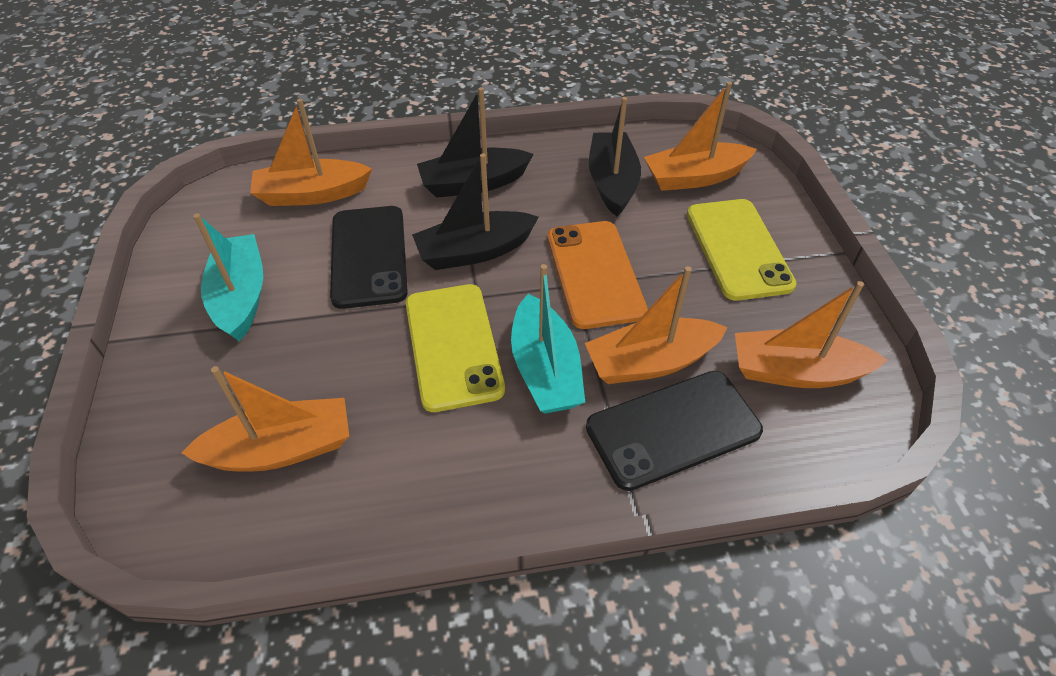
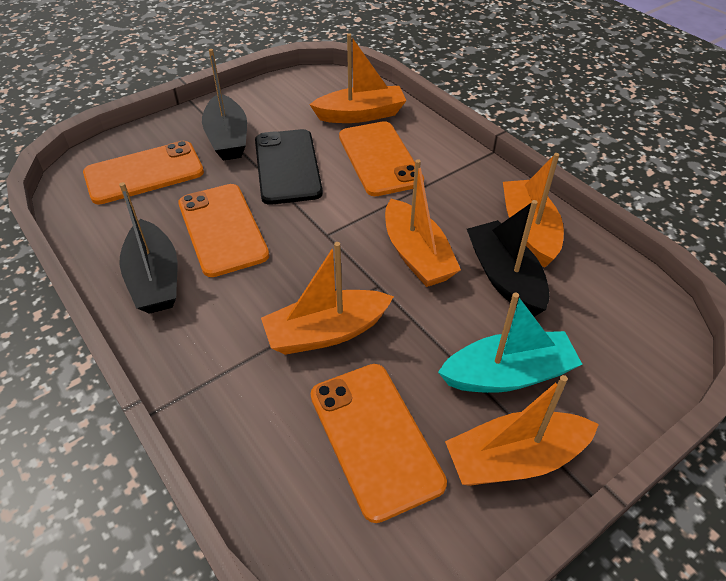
black phone: [330,206,408,309] [586,371,763,491] = 2 -> [255,129,323,205] = 1
orange phone: [547,221,648,329] = 1 -> [83,141,204,205] [178,184,269,277] [310,364,447,523] [339,121,424,196] = 4
turquoise boat: [193,213,263,341] [511,264,585,414] = 2 -> [438,293,582,393] = 1
yellow phone: [405,284,505,412] [687,199,797,300] = 2 -> none = 0

